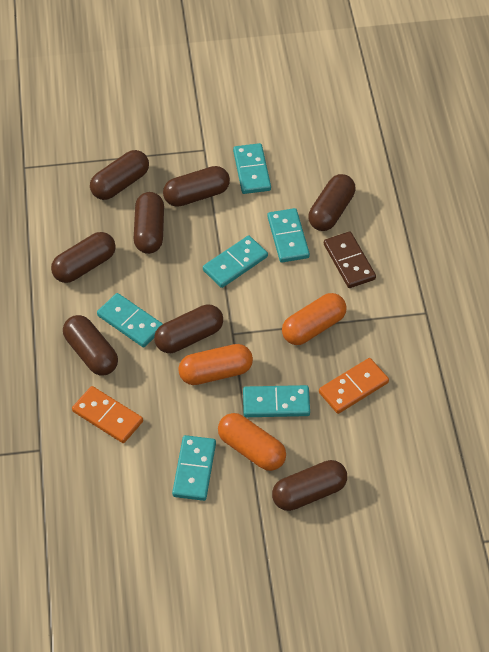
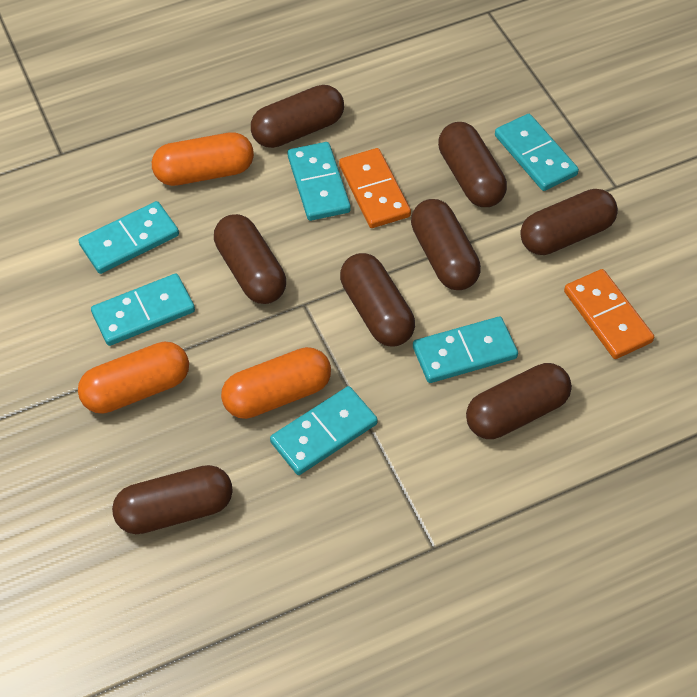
brown domino: [324,232,376,288] = 1 -> none = 0

